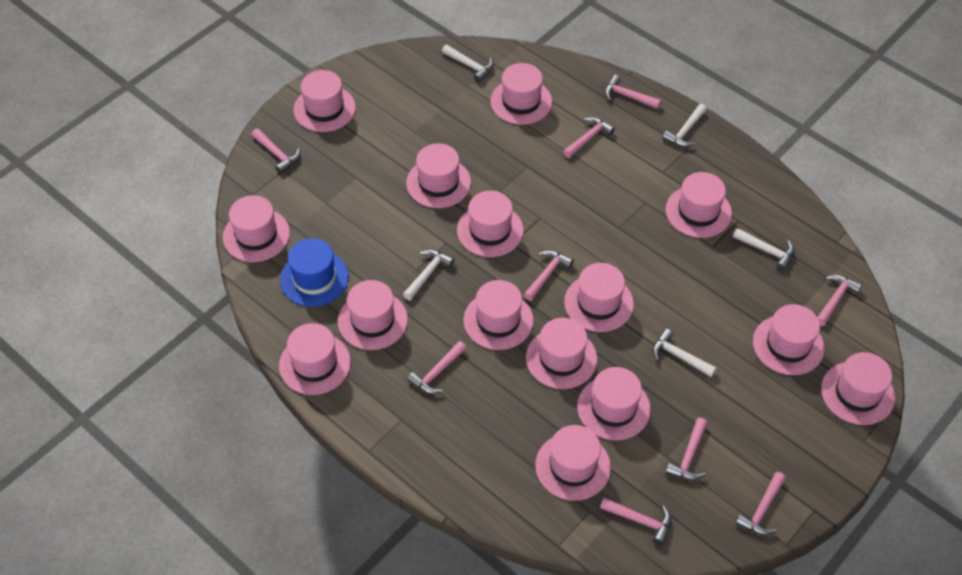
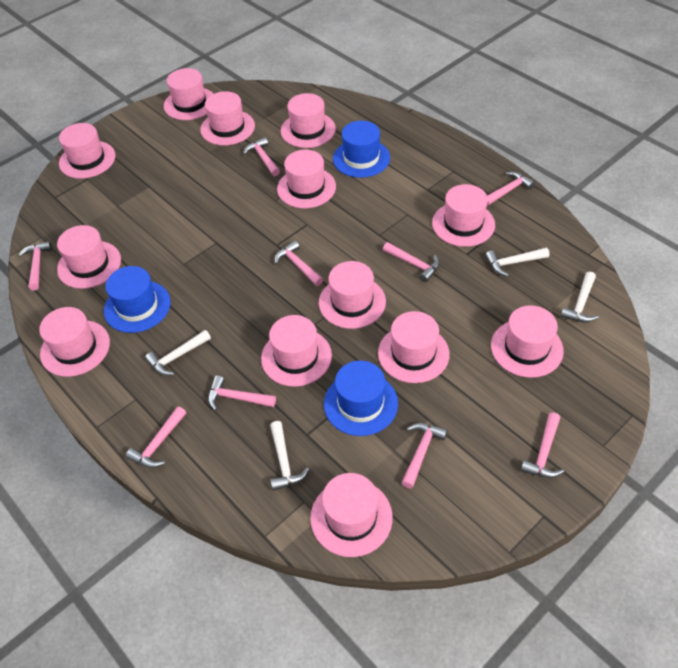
blue hat: [280,238,349,307] = 1 -> [104,266,171,333] [324,361,398,436] [333,121,390,178] = 3
pink hat: [223,195,290,262] [279,323,351,395] [294,70,356,132] [338,280,408,350] [406,143,471,208] [457,191,524,257] [463,280,534,350] [490,63,552,125] [526,318,597,389] [535,425,611,501] [564,263,634,332] [577,367,651,440] [666,172,732,238] [753,304,825,375] [821,352,895,425] = 15 -> [39,307,110,377] [57,225,121,289] [59,123,116,179] [164,68,213,120] [200,91,255,145] [261,315,332,387] [277,150,336,208] [281,93,336,148] [310,473,393,557] [319,261,386,329] [378,311,450,383] [432,184,495,247] [491,305,564,378] = 13
white hammer: [403,249,455,300] [442,45,493,82] [652,329,717,377] [662,104,707,147] [733,228,794,271] = 5 -> [145,330,211,376] [270,421,309,491] [485,248,550,277] [560,272,599,323] = 4

